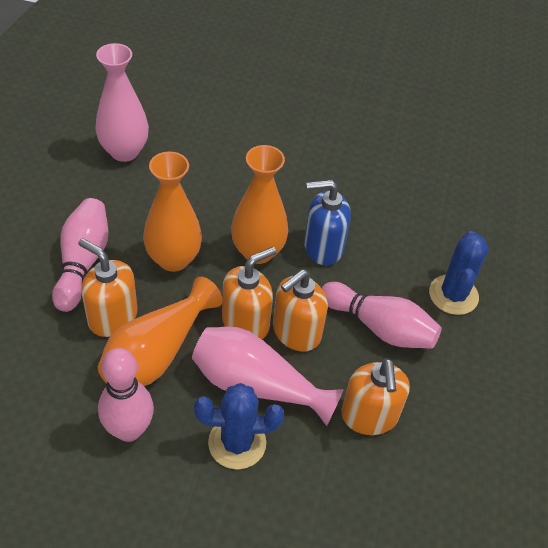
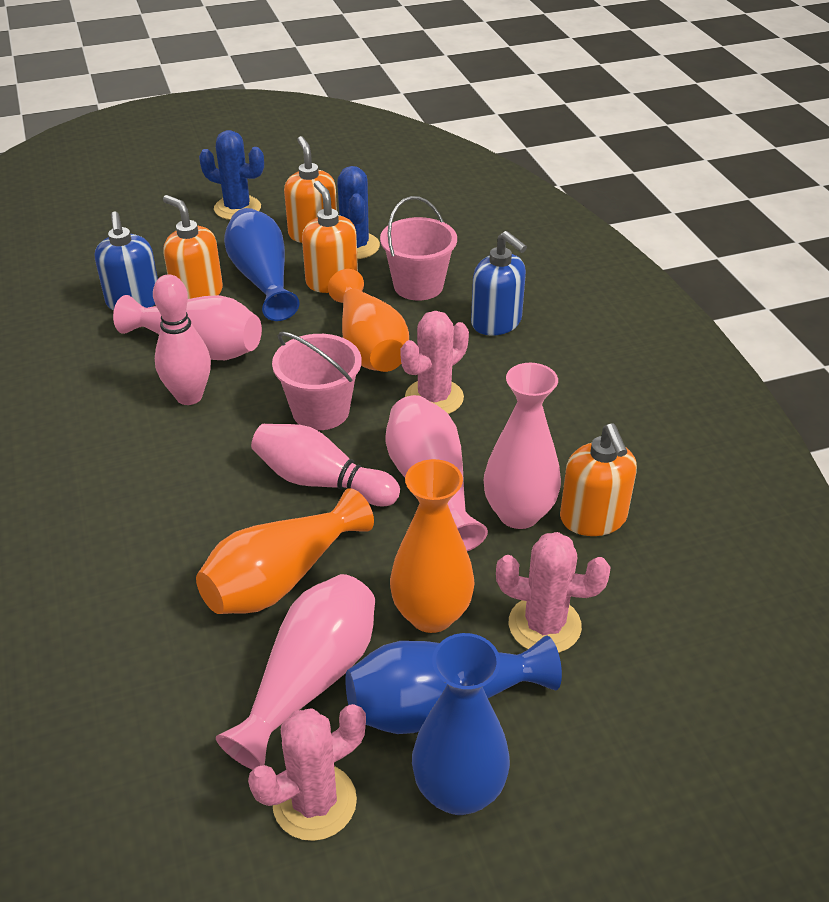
blue soap dispenser: [304,180,351,266] = 1 -> [95,212,158,311] [471,231,527,336] = 2
blue vase: none = 0 -> [224,208,299,321] [345,636,562,734] [412,633,510,815] = 3
pink bowling pin: [52,198,109,312] [98,348,154,442] [322,282,442,349] = 3 -> [153,274,211,405] [251,424,400,507] = 2
pink bucket: none = 0 -> [272,332,362,430] [380,196,457,300] = 2
pink cactus: none = 0 -> [248,704,366,841] [400,311,469,414] [496,532,611,653] = 3
pink vase: [95,43,149,162] [192,327,344,426] = 2 -> [113,295,262,360] [216,574,375,770] [385,395,488,551] [484,363,561,529] = 4

